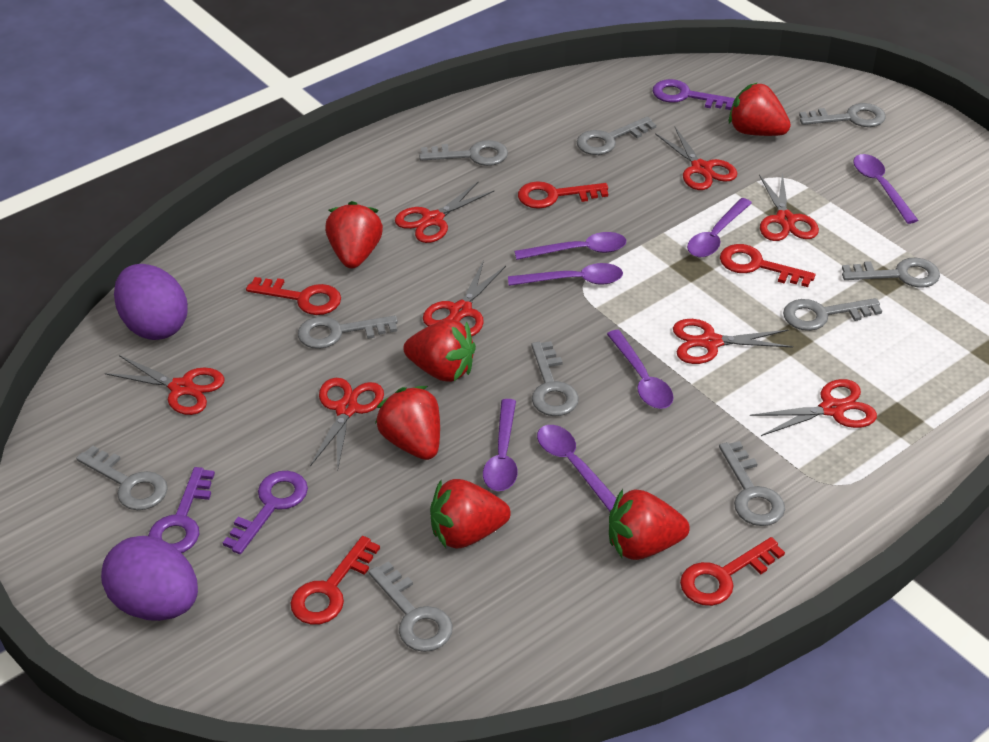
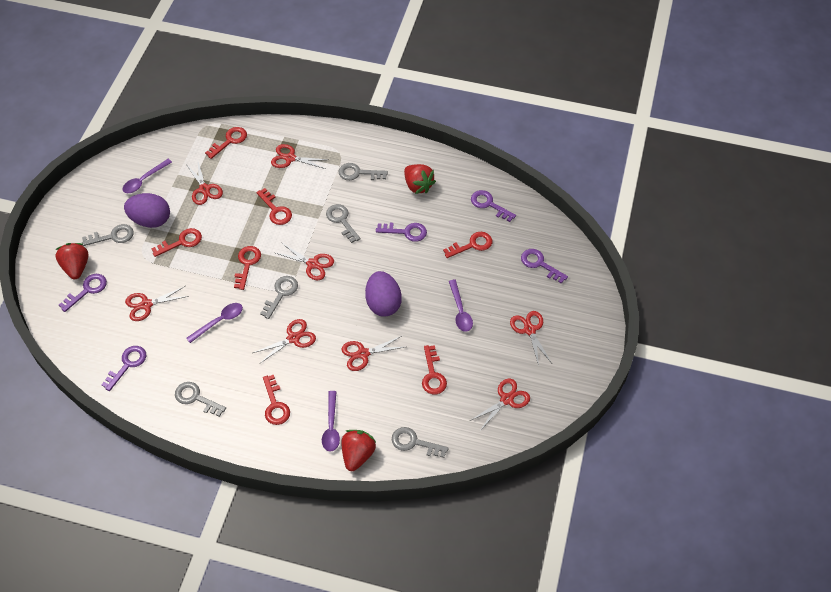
grey key: [76,445,168,510] [298,315,398,349] [369,561,453,652] [419,140,508,166] [531,341,579,416] [577,117,656,155] [719,441,785,526] [783,298,882,331] [799,103,886,127] [842,258,940,288] = 10 -> [82,224,134,246] [175,382,226,417] [260,276,298,319] [326,204,360,243] [339,163,388,180] [392,427,449,458] = 6
purple key: [148,467,215,553] [223,471,308,554] [653,79,735,110] = 3 -> [59,274,107,312] [101,346,146,391] [376,223,427,242] [471,190,516,222] [521,249,568,284] = 5
purple spoon: [483,399,518,491] [508,263,623,286] [515,232,626,260] [537,425,616,511] [607,330,673,409] [687,198,752,257] [853,154,918,224] = 7 -> [122,159,172,193] [186,303,243,343] [322,391,340,452] [449,280,473,332] = 4
red key: [246,277,341,315] [291,536,380,625] [518,181,608,209] [680,537,785,606] [720,244,815,287] = 5 -> [151,228,202,257] [205,127,247,159] [234,246,261,290] [257,188,292,225] [263,375,290,425] [422,345,447,394] [443,232,492,258] = 7
red strawberry: [325,201,383,269] [375,386,440,460] [403,319,476,382] [430,479,511,548] [609,489,690,560] [729,82,791,136] = 6 -> [55,243,89,279] [341,430,376,471] [404,164,436,194] = 3

